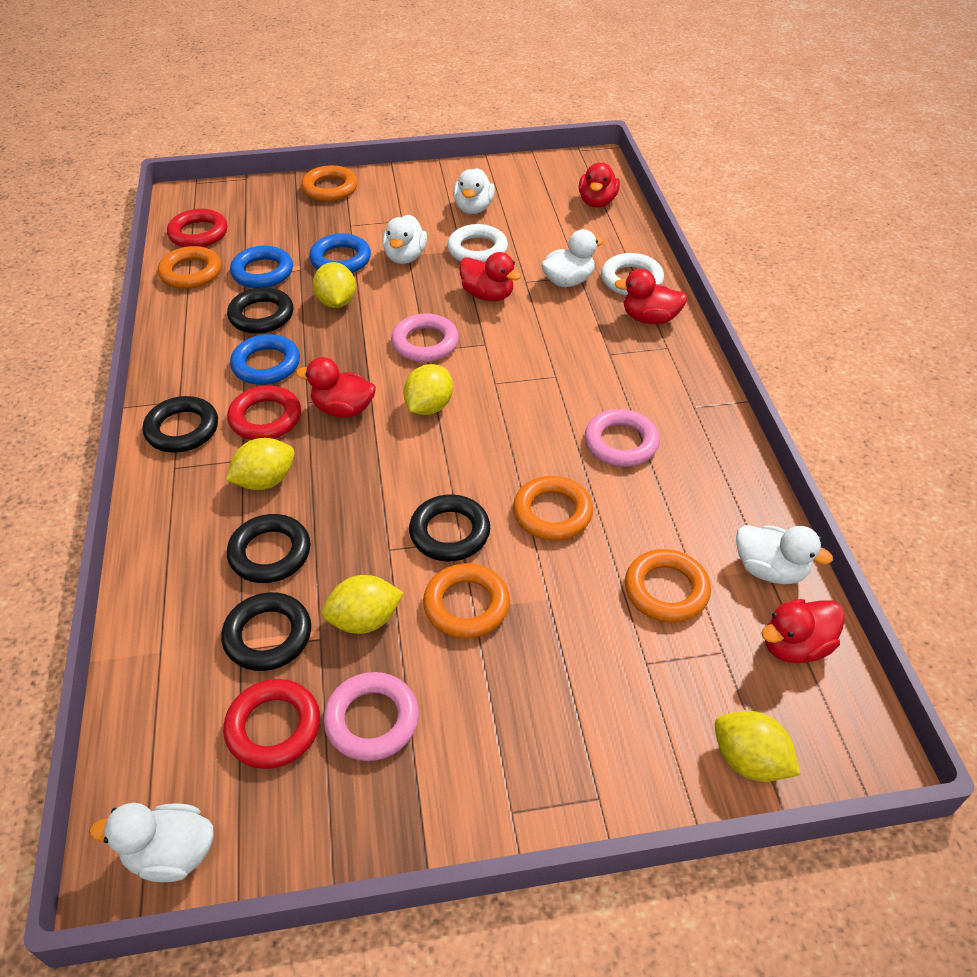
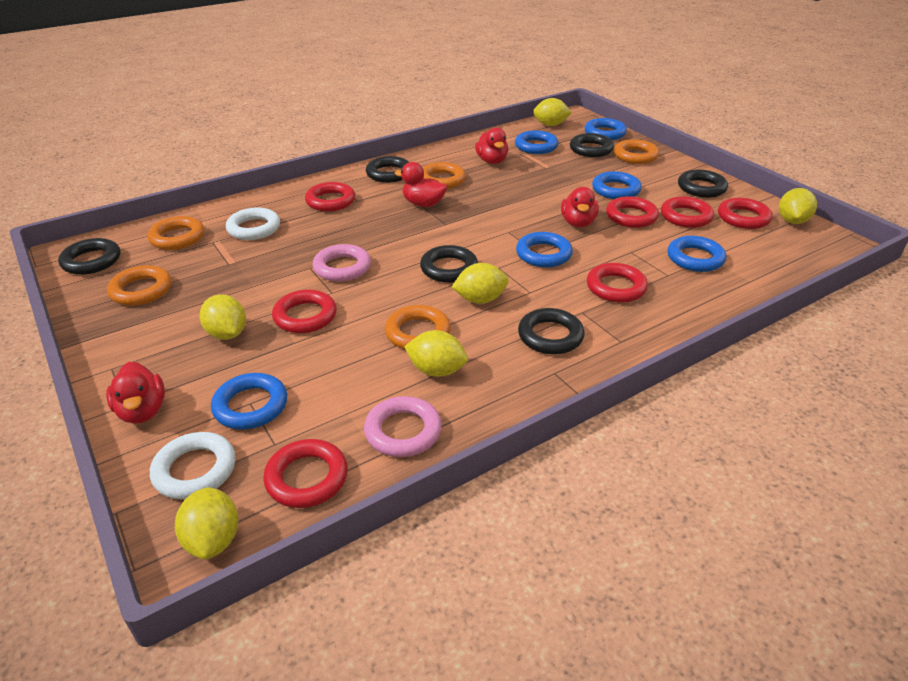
black ring: [143,396,218,453] [221,592,311,671] [227,287,293,334] [227,514,311,583] [409,494,490,561] = 5 -> [58,238,120,275] [366,156,409,183] [420,245,478,283] [518,308,585,354] [570,133,614,157] [678,170,728,198] = 6
blue ring: [230,246,293,288] [230,334,300,385] [309,233,371,273] = 3 -> [211,373,287,430] [515,130,558,154] [516,232,573,268] [584,118,627,140] [592,171,642,199] [667,236,726,272] = 6
pink ring: [323,672,419,761] [391,313,459,362] [585,409,660,467] = 3 -> [313,244,371,281] [364,396,442,457] = 2
red duck: [296,357,376,418] [459,252,521,301] [579,162,620,208] [614,269,688,324] [761,599,845,663] = 5 -> [106,362,165,424] [395,162,447,207] [475,128,508,164] [561,187,599,227] = 4
red ring: [167,209,227,247] [223,679,320,769] [227,385,301,440] = 3 -> [263,439,348,508] [272,290,337,333] [305,182,355,211] [587,263,648,303] [606,196,659,228] [661,196,714,228] [718,198,773,229] = 7
white duck: [89,803,213,882] [383,214,427,264] [453,168,495,214] [541,229,604,287] [736,525,833,584] = 5 -> none = 0
yellow lemon: [225,438,294,490] [313,262,356,308] [322,575,404,634] [403,364,453,415] [715,711,801,782] = 5 -> [175,487,239,560] [200,294,246,340] [404,330,468,377] [452,263,509,304] [533,98,572,126] [779,188,817,224] = 6

